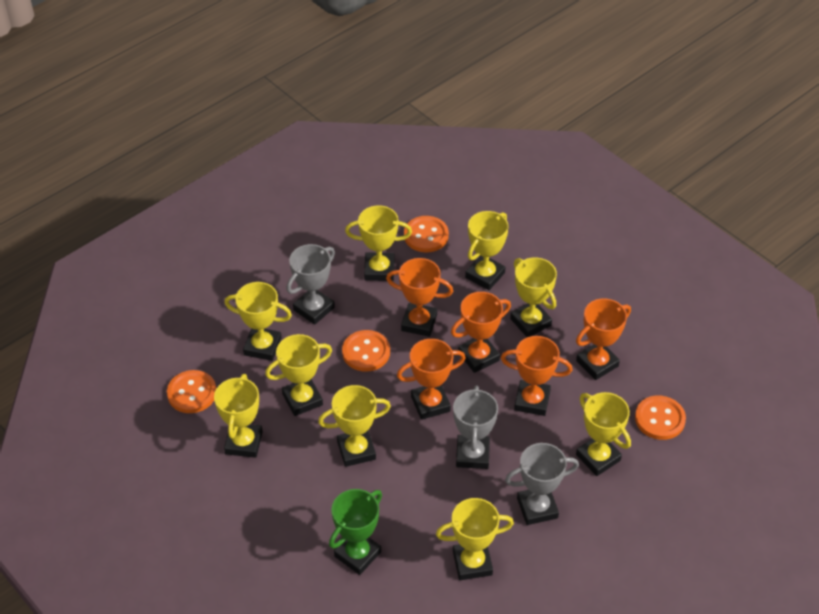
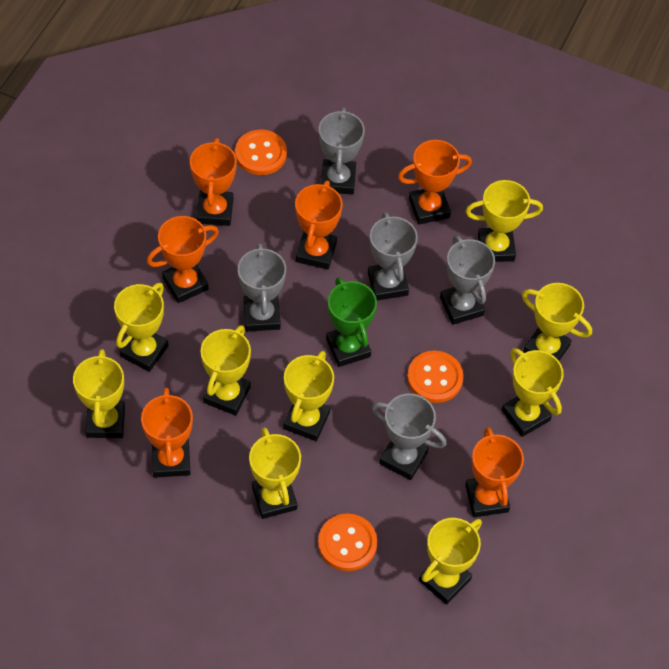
grey trophy: [286,244,335,325] [453,385,498,469] [505,443,579,525] = 3 -> [238,243,286,331] [319,107,365,195] [368,212,418,301] [371,393,447,480] [440,235,495,325] = 5
orange button: [167,370,216,413] [342,330,390,372] [404,216,449,252] [635,395,686,440] = 4 -> [235,129,287,175] [318,513,377,571] [407,351,464,403] = 3
orange trophy: [386,258,453,337] [397,339,465,420] [451,292,511,373] [501,336,572,416] [576,298,631,380] = 5 -> [141,388,193,478] [147,216,219,303] [190,138,237,226] [295,181,343,270] [398,140,472,224] [465,427,524,517] = 6

